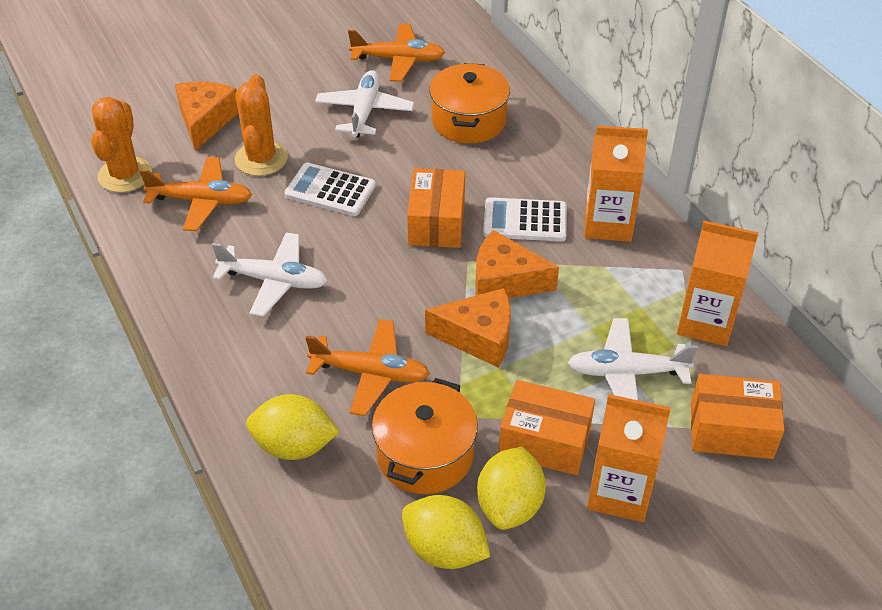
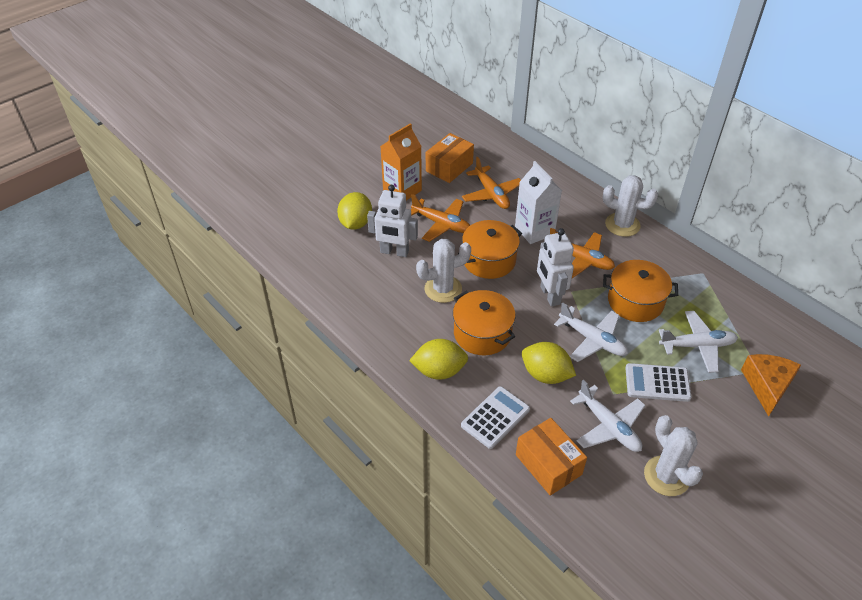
orange box: [407,168,465,248] [499,380,595,475] [691,374,784,459] = 3 -> [426,133,474,183] [516,418,587,496] = 2
orange cactus: [91,97,152,192] [235,74,288,176] = 2 -> none = 0
orange carton: [584,125,648,242] [587,394,671,522] [677,220,759,346] = 3 -> [380,123,422,200] = 1
orange cheese: [175,81,238,151] [425,288,511,367] [475,230,559,298] = 3 -> [741,354,801,416] = 1
orange pot: [372,378,478,494] [429,63,510,144] = 2 -> [453,290,516,355] [458,220,522,279] [603,260,678,322] = 3
white cactus: none = 0 -> [416,239,471,303] [603,175,658,237] [644,415,703,496] = 3
white carton: none = 0 -> [515,161,562,244] = 1
white robot: none = 0 -> [367,185,418,257] [537,228,574,307] = 2

